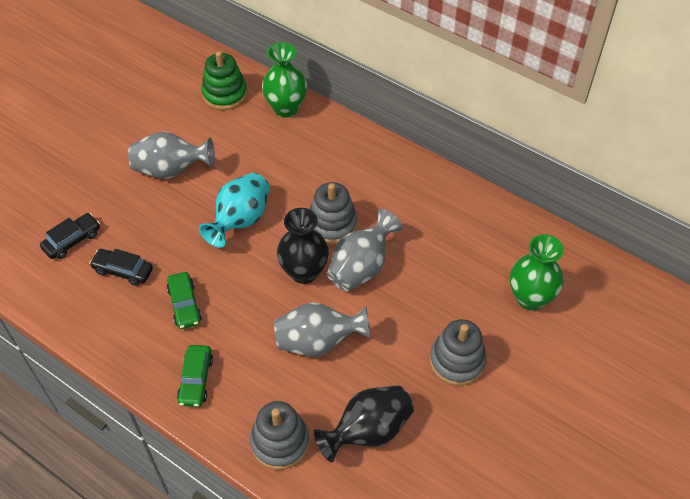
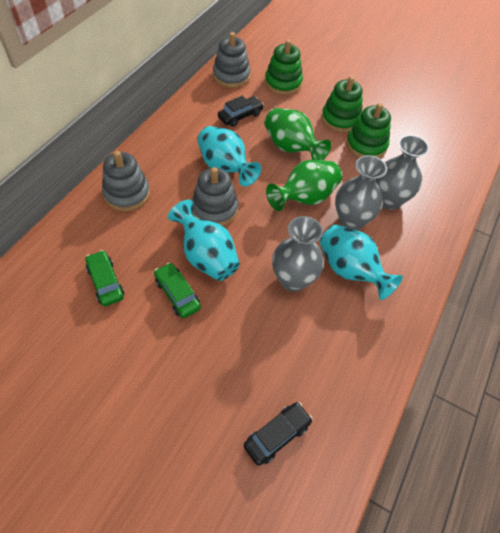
black vase: [277,208,329,284] [314,385,414,463] = 2 -> none = 0
green stacking toy: [201,51,247,110] = 1 -> [265,40,303,95] [321,76,363,133] [346,103,391,158] = 3
turquoise vase: [199,173,270,248] = 1 -> [168,200,240,281] [197,126,261,187] [320,225,403,300] = 3

